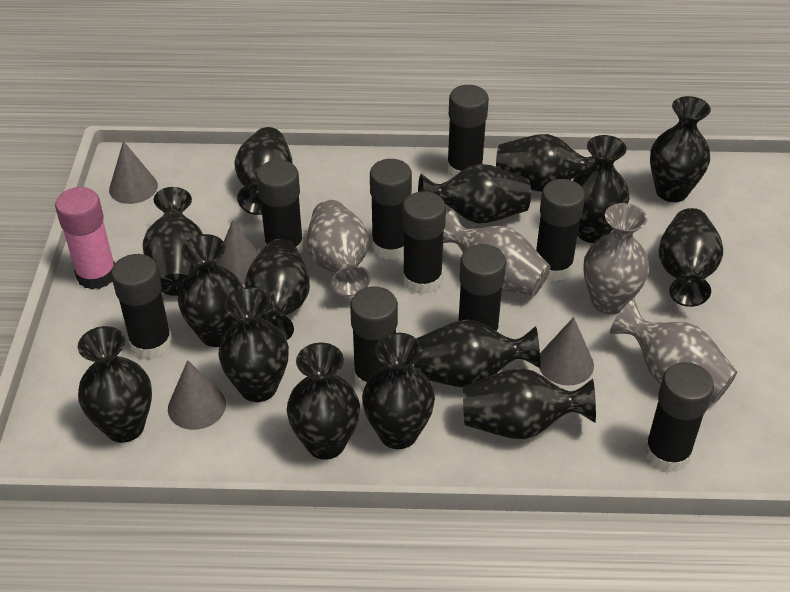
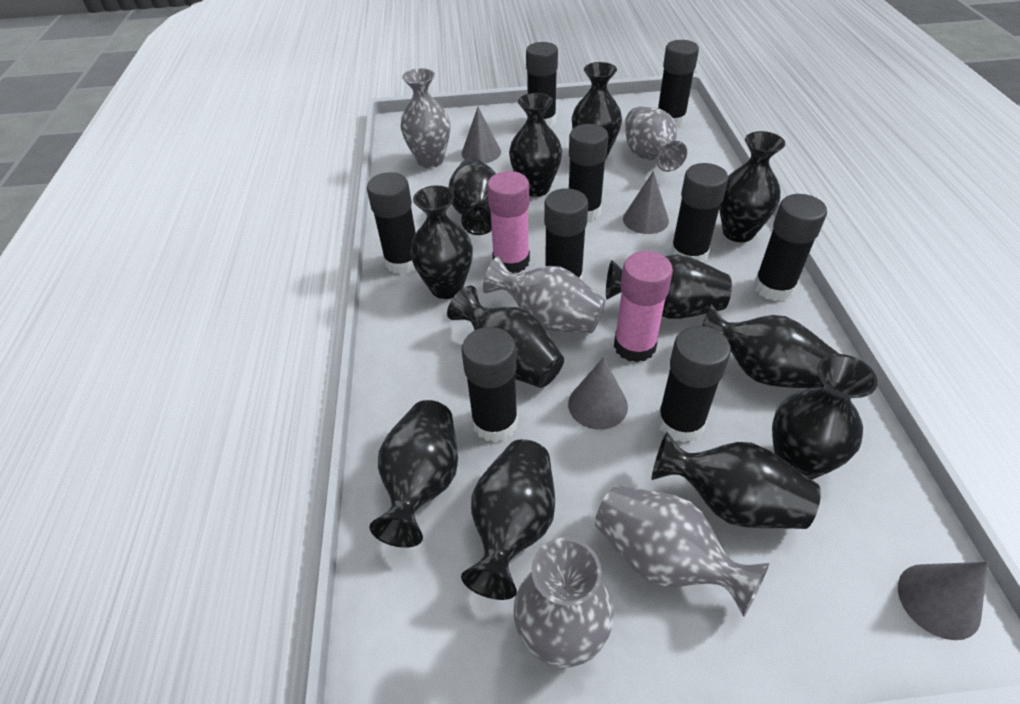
black vase: [78,326,152,443] [142,187,203,296] [178,234,243,347] [218,287,289,402] [234,127,293,215] [245,239,310,340] [287,343,360,460] [362,333,435,449] [414,319,540,387] [418,164,531,223] [463,368,596,439] [496,134,595,192] [573,135,629,243] [650,96,711,202] [658,208,723,307] = 15 -> [370,400,458,548] [410,185,473,299] [447,286,564,388] [448,158,496,235] [461,439,555,600] [509,93,562,197] [572,62,622,159] [606,254,732,319] [652,432,821,529] [702,304,839,389] [719,131,785,242] [772,354,878,480] = 12
grey vase: [307,200,371,297] [443,210,550,296] [583,203,650,315] [610,299,737,403] = 4 -> [401,68,450,168] [483,256,605,333] [514,537,614,668] [595,485,769,617] [625,106,687,172] = 5
pink glue stick: [55,187,115,290] = 1 -> [487,171,530,273] [614,251,673,362] = 2

